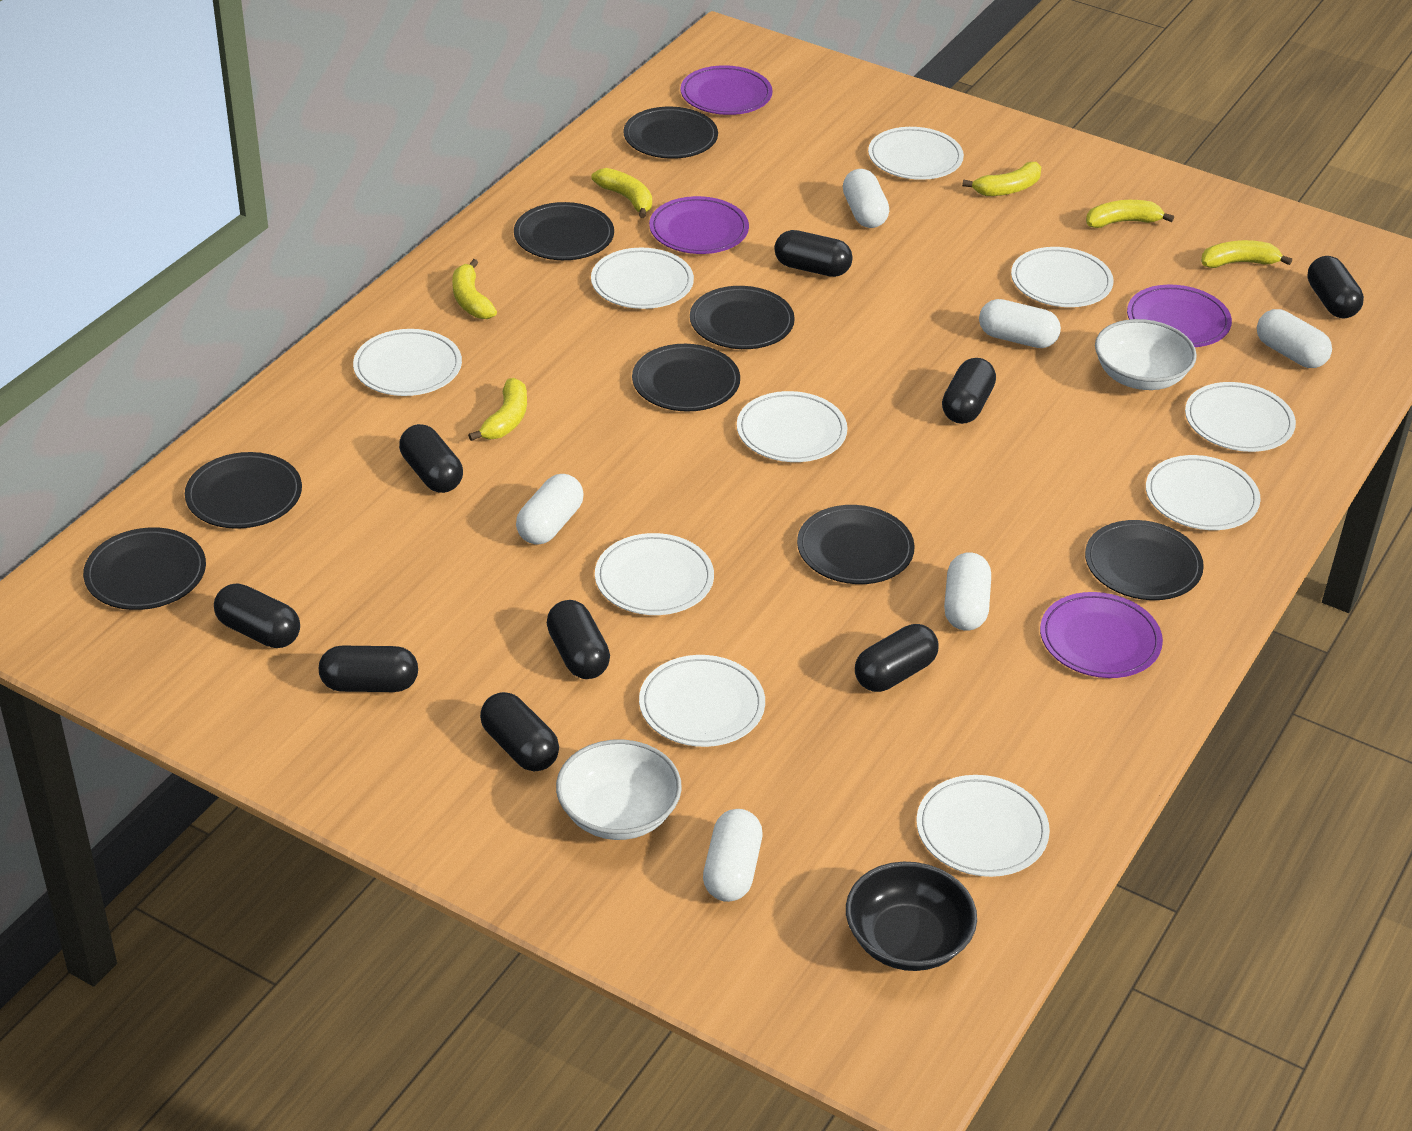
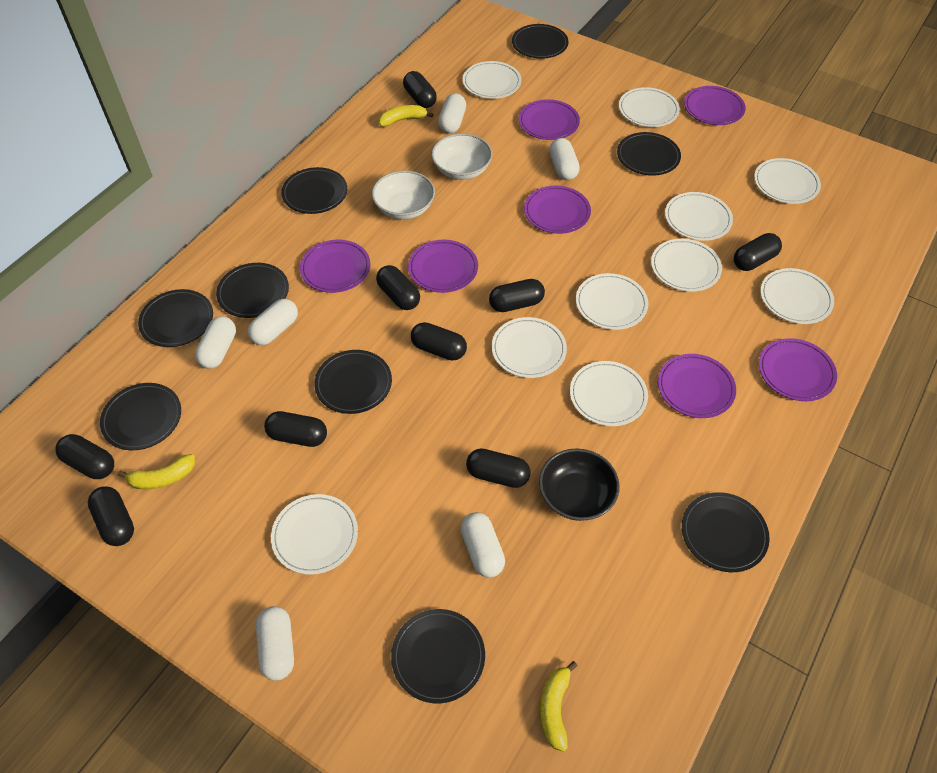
black plate: [83,527,206,610] [185,452,302,529] [514,202,614,260] [623,107,718,159] [632,344,740,412] [690,286,795,349] [797,505,915,584] [1085,520,1204,600] = 8 -> [100,383,181,450] [138,289,213,347] [216,263,289,318] [281,167,347,214] [314,350,392,414] [391,609,485,703] [512,24,568,59] [617,132,681,176] [682,492,770,572] = 9
purple plate: [649,196,749,254] [680,65,773,115] [1040,592,1163,678] [1127,285,1232,347] = 4 -> [300,240,370,293] [408,240,478,293] [518,99,580,140] [524,186,591,234] [658,354,736,418] [684,86,746,125] [759,338,837,401] = 7
yellow banana: [452,259,497,319] [468,378,527,441] [591,168,652,218] [962,162,1041,196] [1086,200,1174,228] [1201,240,1292,268] = 6 -> [118,454,195,489] [379,105,434,127] [540,661,577,752] = 3

